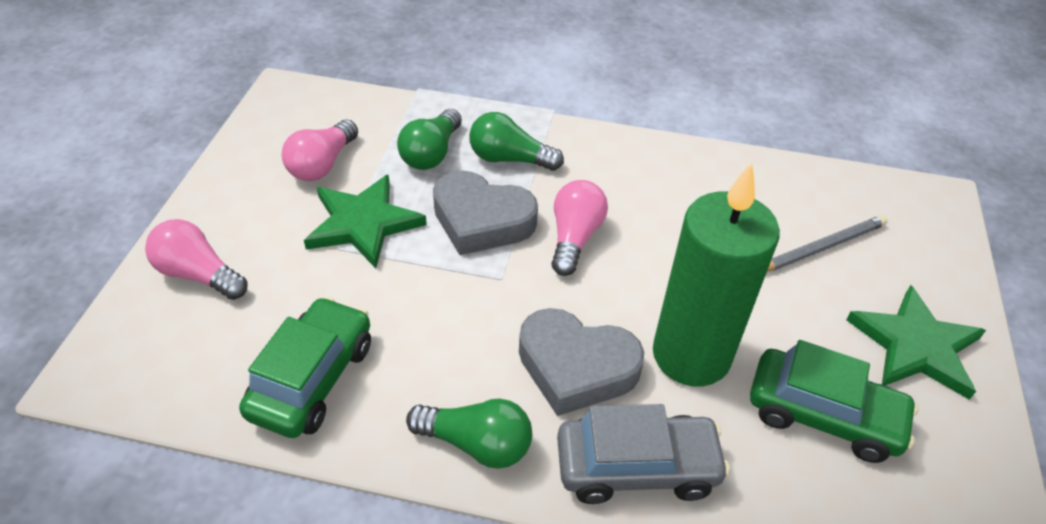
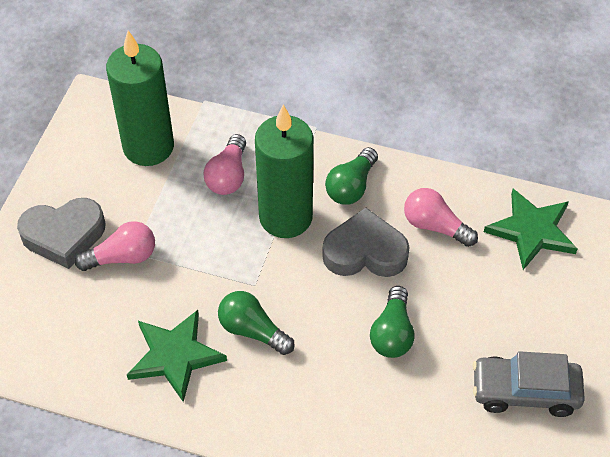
green candle: [653,162,780,387] = 1 -> [106,31,174,166] [255,105,313,238] = 2
green car: [239,297,371,438] [750,340,919,463] = 2 -> none = 0
grey pencil: [767,215,888,271] = 1 -> none = 0

